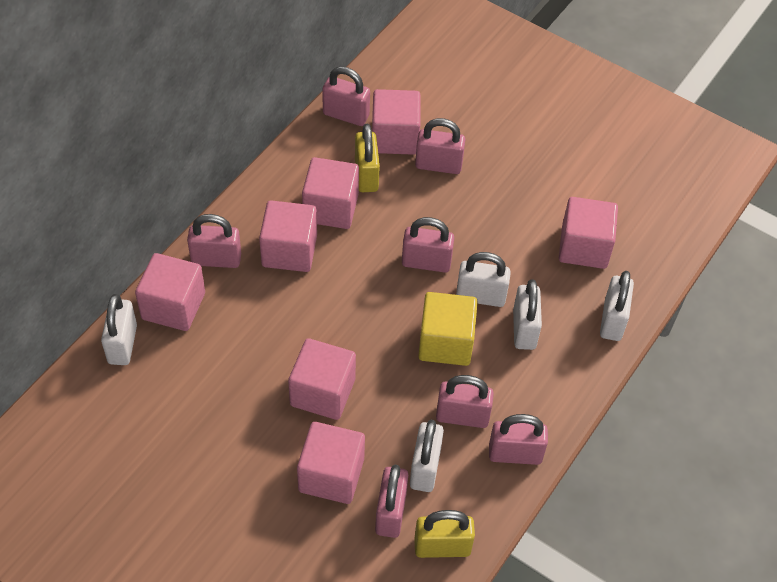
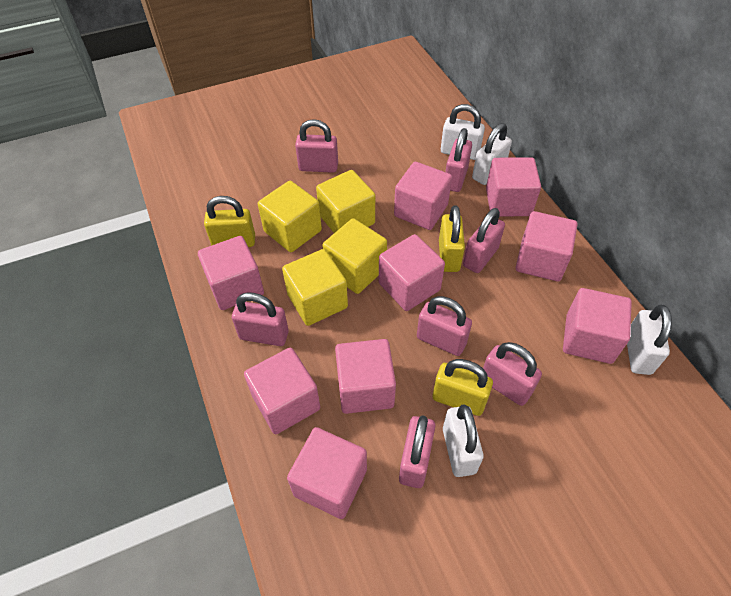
pink cube: [135,253,205,331] [259,200,317,272] [288,338,356,420] [297,422,365,504] [302,157,359,229] [372,89,421,155] [559,197,618,269] = 7 -> [198,236,264,310] [244,348,320,434] [287,427,367,519] [335,339,396,414] [379,234,445,311] [394,162,452,230] [486,157,541,216] [516,211,578,281] [563,288,632,364] = 9
white padlock: [101,294,137,365] [410,420,444,492] [456,252,511,307] [513,279,542,350] [600,271,634,341] = 5 -> [441,104,485,160] [443,404,484,477] [472,123,512,185] [627,305,672,375] = 4
yellow cube: [418,292,478,366] = 1 -> [258,181,322,252] [282,249,348,326] [316,170,375,233] [322,218,387,294] = 4
yellow padlock: [355,124,380,192] [414,510,475,558] = 2 -> [204,196,255,247] [433,359,493,416] [439,205,465,272] = 3

